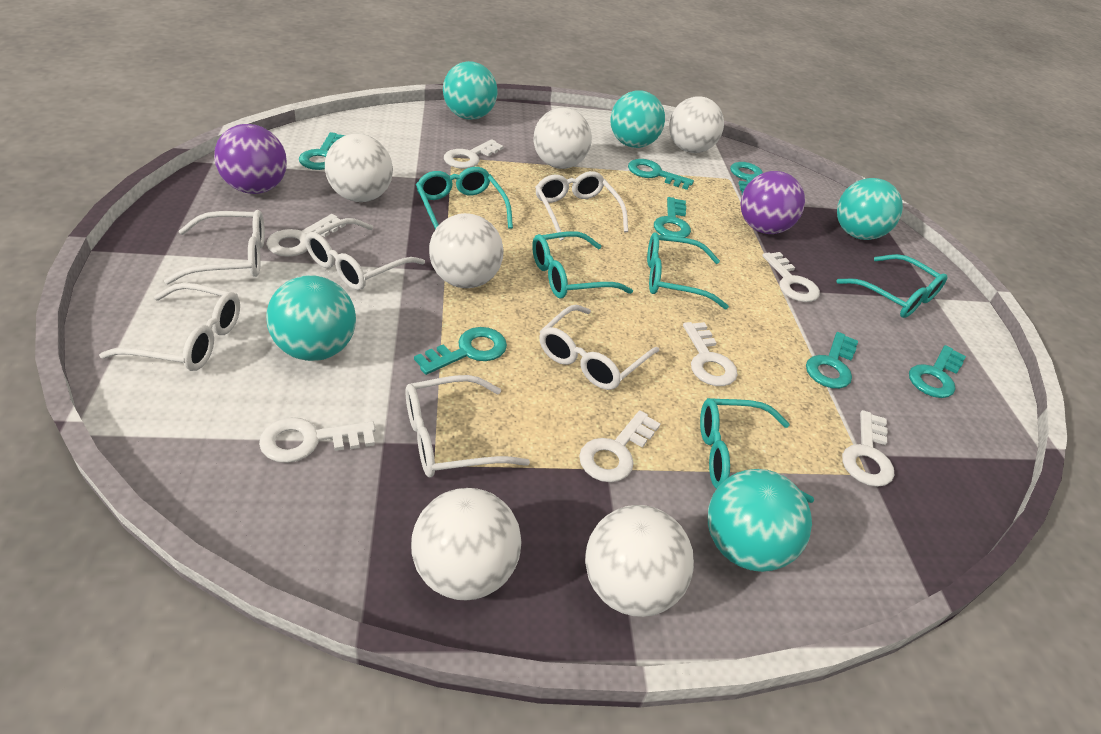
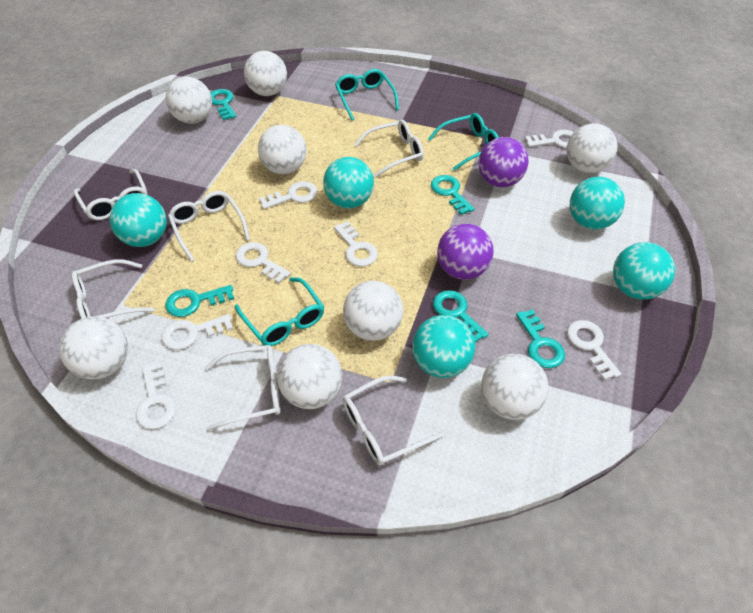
turquoise glasses: [416,167,513,229] [532,231,633,299] [647,232,729,310] [700,398,814,503] [836,254,947,318] = 5 -> [235,277,324,346] [335,69,399,120] [428,113,499,171] = 3
turquoise key: [299,132,346,170] [414,327,507,375] [628,159,694,190] [654,197,691,238] [730,162,763,194] [806,332,858,389] [909,345,966,398] = 7 -> [166,285,234,317] [210,89,236,120] [431,175,475,215] [433,290,489,343] [516,309,565,368] = 5
white ball: [325,134,393,202] [411,488,522,601] [429,213,504,288] [533,108,592,169] [585,505,694,617] [669,96,724,153] = 6 -> [59,316,128,379] [166,77,212,124] [244,51,287,96] [258,125,307,174] [277,344,342,409] [343,281,403,341] [481,354,548,420] [567,123,617,173] = 8

